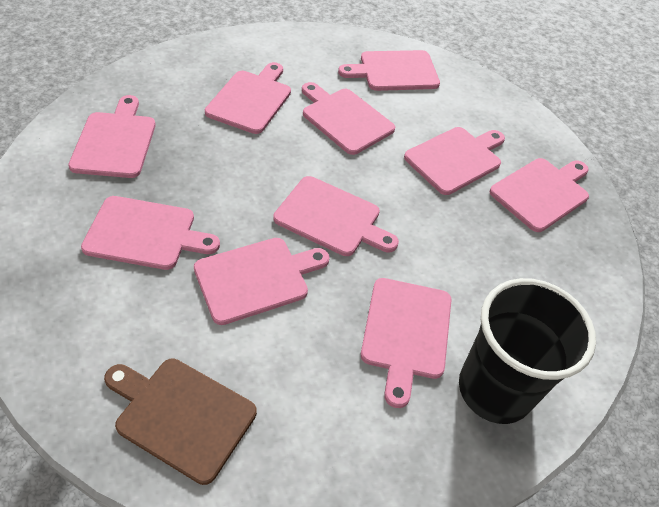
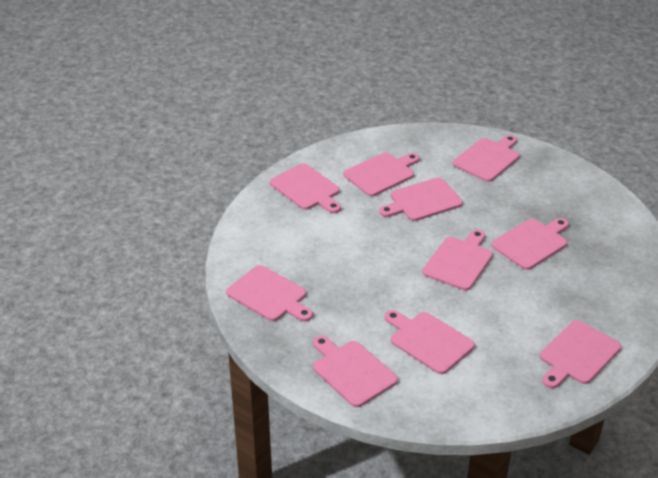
black cup: [459,278,596,424] = 1 -> none = 0
brown cutting board: [104,359,257,485] = 1 -> none = 0

